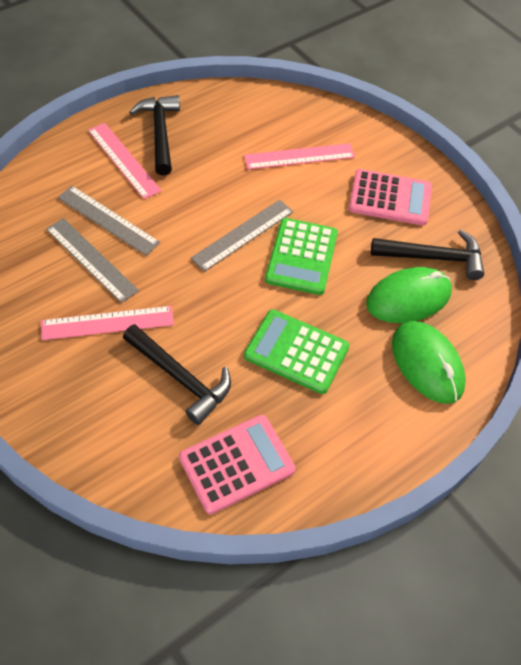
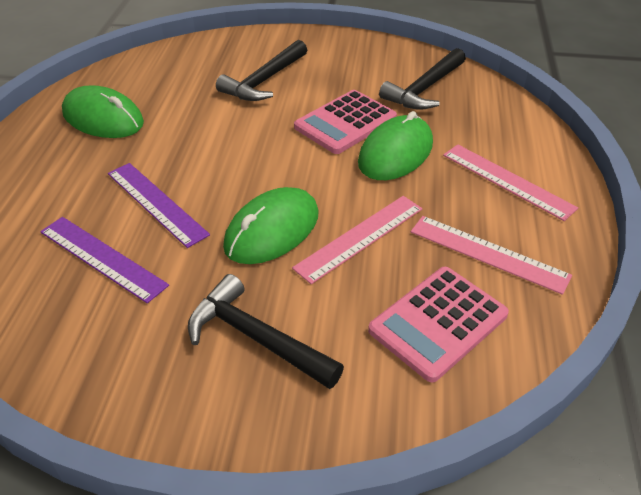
green calculator: [244,309,349,394] [265,218,338,295] = 2 -> none = 0
green mouse: [366,267,452,323] [392,321,466,404] = 2 -> [62,85,144,138] [223,187,319,264] [358,111,433,180] = 3
grey ruler: [46,218,139,303] [58,186,160,256] [191,200,293,272] = 3 -> none = 0
purple ruler: none = 0 -> [40,217,169,304] [108,163,210,248] = 2

